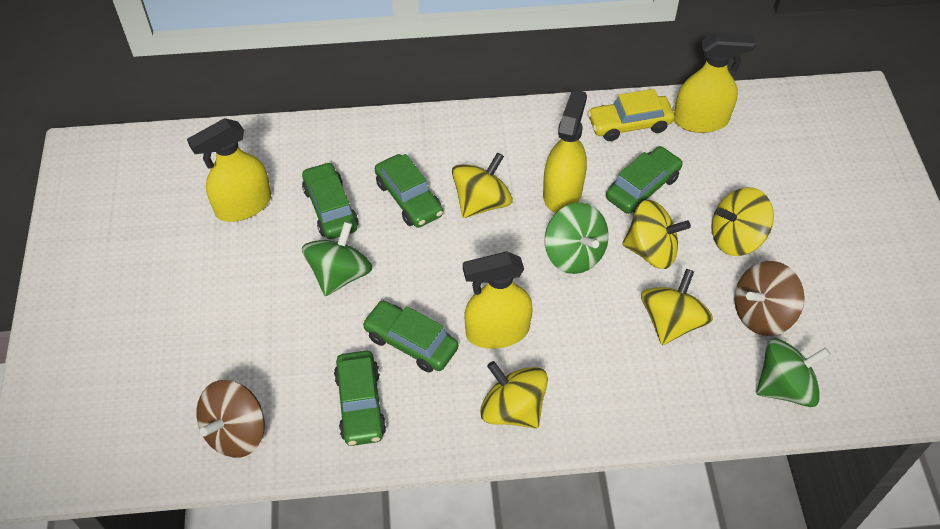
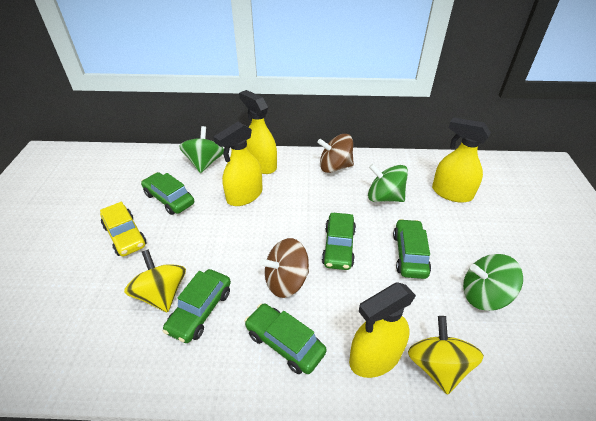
yellow spinning top: [452,153,513,218] [480,361,548,429] [622,200,691,269] [641,269,713,345] [711,187,774,256] = 5 -> [124,249,186,313] [408,316,484,395] = 2

